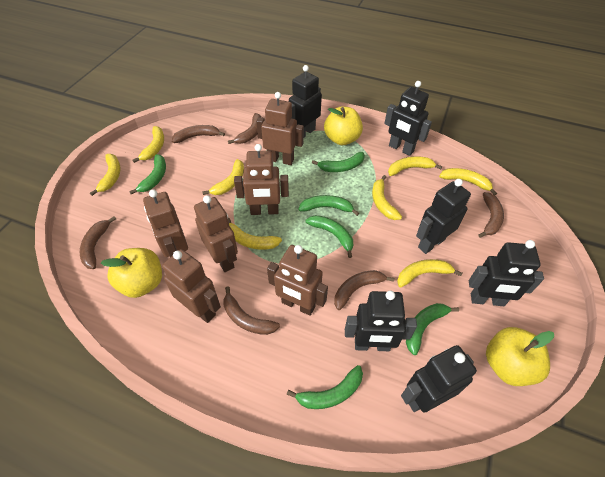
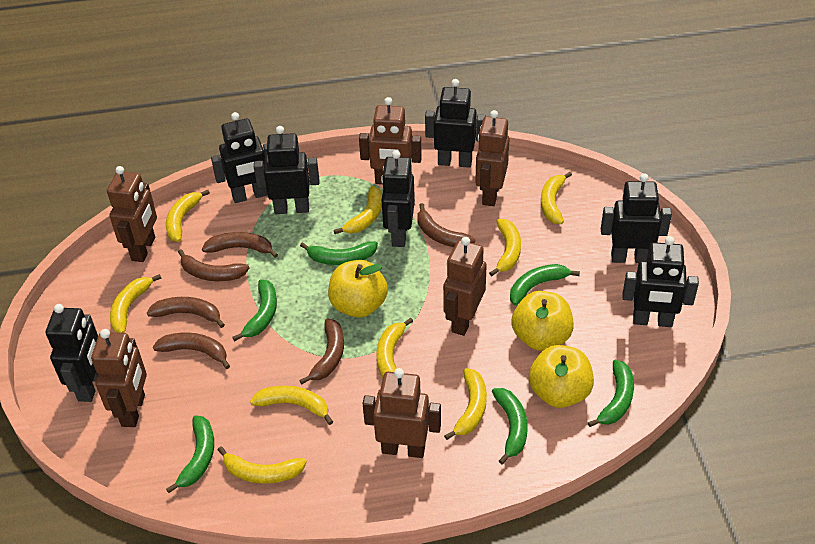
black robot: [289,65,322,137] [345,290,417,351] [384,81,432,156] [401,345,477,412] [416,179,471,254] [469,240,544,306] = 6 -> [46,304,98,402] [211,112,268,203] [254,126,319,214] [381,150,415,247] [425,79,486,168] [601,173,672,263] [623,236,699,327] = 7
yellow banana: [90,154,121,196] [132,126,164,163] [202,159,244,195] [228,218,282,250] [372,175,402,220] [388,156,442,176] [397,259,463,288] [439,168,497,195] = 8 -> [110,274,161,333] [166,190,210,242] [218,446,307,484] [250,386,333,425] [334,186,382,234] [377,318,413,378] [444,368,487,440] [489,219,521,276] [541,172,572,224] = 9

